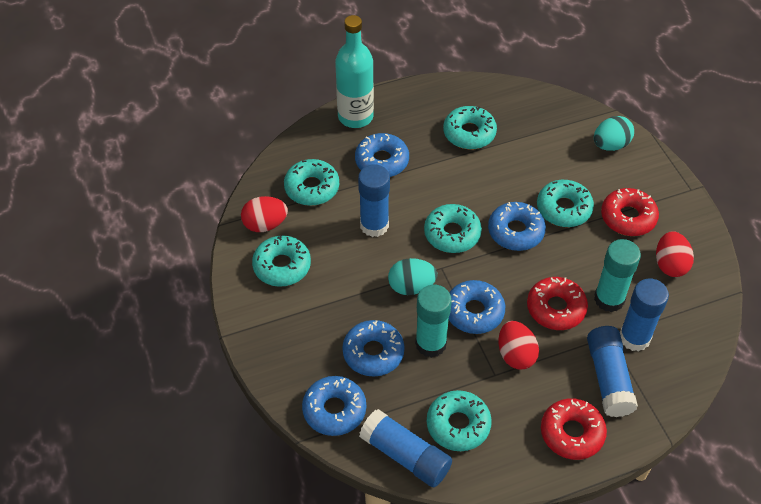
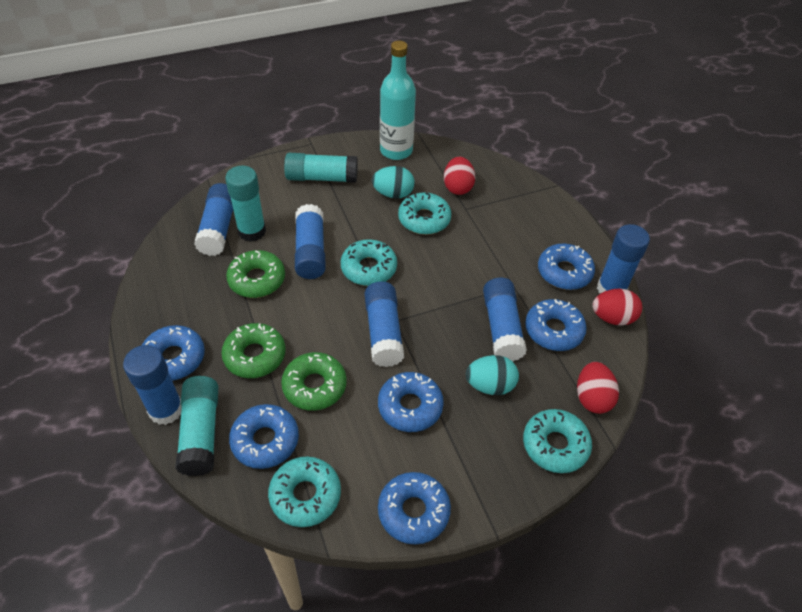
blue donut: [302,376,366,436] [342,320,405,376] [355,133,409,177] [449,280,505,334] [488,202,546,251] = 5 -> [142,325,205,381] [229,404,299,469] [378,372,444,432] [378,472,451,545] [525,299,587,351] [538,244,595,290] = 6
blue glue stick: [358,165,390,237] [359,409,452,487] [587,326,638,417] [620,279,669,352] = 4 -> [123,345,182,425] [194,183,234,256] [295,204,326,279] [365,282,404,367] [483,278,527,362] [597,224,650,294] = 6
green donut: none = 0 -> [221,323,286,378] [226,250,285,298] [281,352,347,411] = 3
red donut: [527,277,588,330] [541,398,607,460] [601,188,659,236] = 3 -> none = 0
turquoise donut: [252,235,311,287] [284,159,339,206] [424,204,482,253] [427,390,492,451] [443,106,497,149] [537,180,594,227] = 6 -> [268,456,341,527] [341,239,397,286] [398,192,451,235] [523,409,592,473] = 4
turquoise glue stick: [415,285,452,358] [594,239,641,312] = 2 -> [175,376,219,476] [225,166,266,242] [284,153,358,183] = 3

